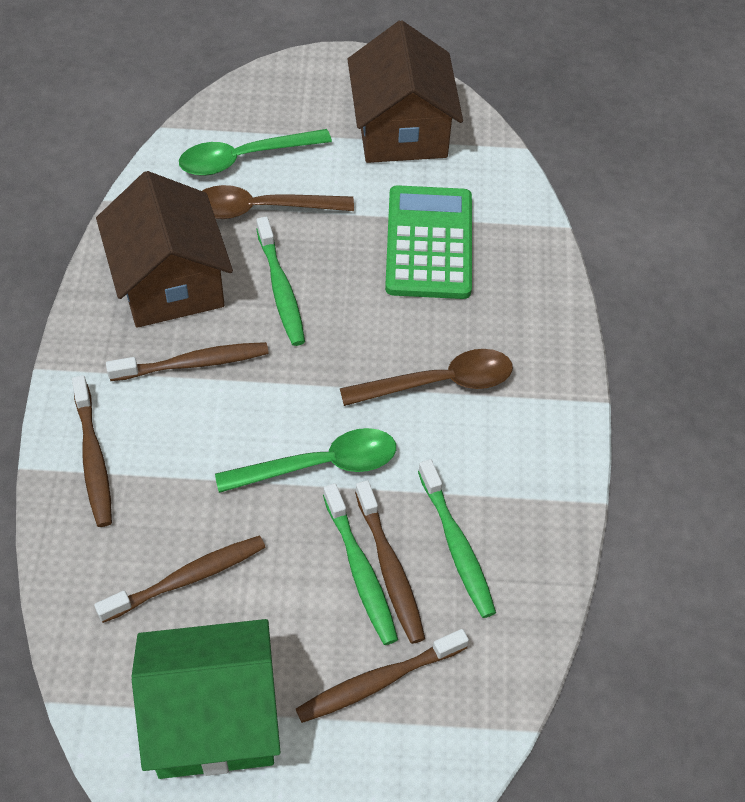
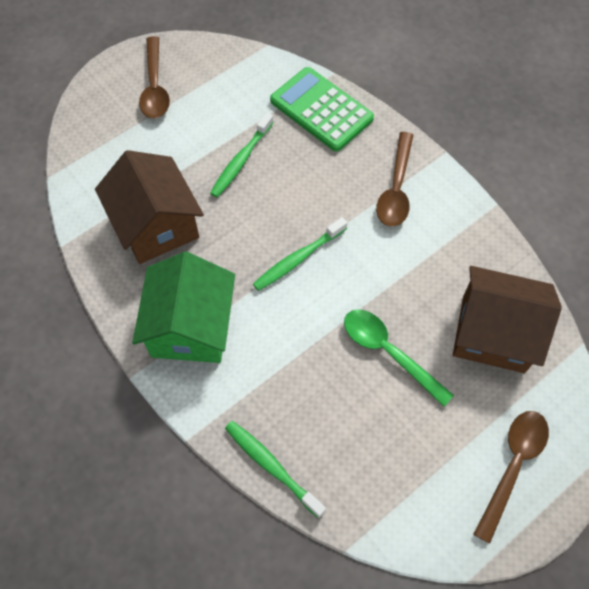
brown spoon: [202,185,354,219] [340,349,513,406] = 2 -> [139,36,170,118] [376,132,414,227] [473,411,549,544] = 3
brown toothbrush: [72,375,112,527] [94,536,266,623] [106,342,269,381] [296,629,469,723] [355,480,425,644] = 5 -> none = 0
green spoon: [179,129,332,176] [215,428,396,493] = 2 -> [344,309,454,407] = 1

